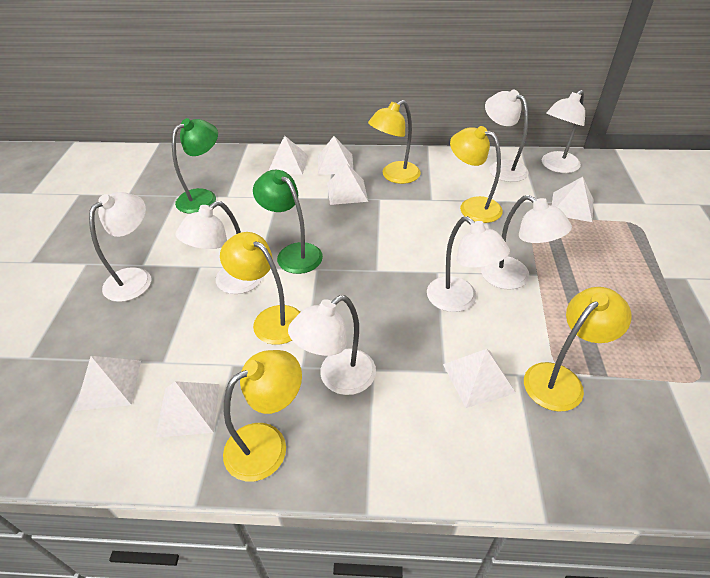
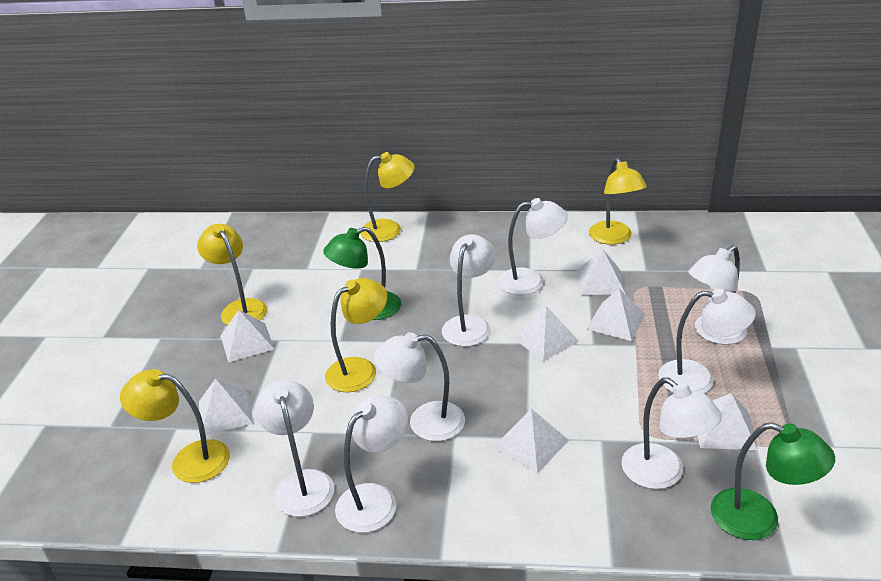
white lamp: [89,192,151,302] [176,201,262,294] [288,295,376,395] [427,216,510,312] [481,195,572,290] [485,90,528,182] [542,90,585,173] = 7 -> [255,380,334,517] [335,395,408,533] [374,332,465,441] [442,234,496,347] [498,198,568,295] [622,377,722,489] [658,288,756,393] [688,245,747,345] = 8

